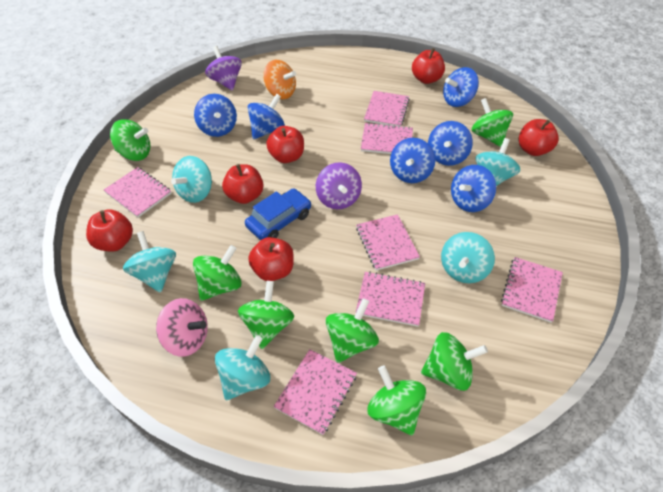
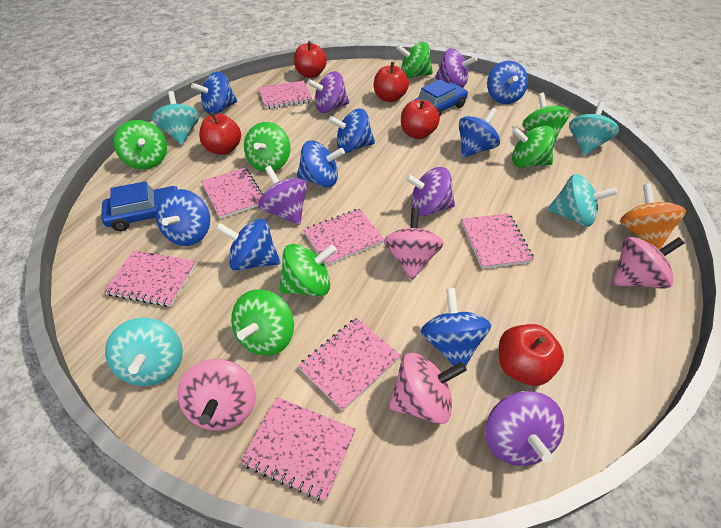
blue car: [245,188,311,240] = 1 -> [101,181,180,231] [414,80,468,116] = 2
blue spinning top: [194,94,237,137] [247,94,285,139] [390,138,435,183] [428,121,473,166] [443,67,479,107] [451,165,496,212] = 6 -> [156,189,210,246] [191,72,237,115] [216,219,280,271] [297,140,345,187] [328,109,375,153] [421,288,491,366] [459,108,500,158] [487,60,528,104] = 8
pink spinning top: [156,298,208,357] = 1 -> [178,359,256,431] [384,208,444,280] [388,353,467,424] [612,237,684,289] = 4
purple spinning top: [205,46,242,91] [316,162,362,209] = 2 -> [258,166,307,225] [307,71,349,113] [405,167,455,216] [435,48,478,88] [485,391,564,466] = 5
red apple: [86,209,133,252] [222,164,264,204] [248,237,294,281] [266,126,304,163] [412,48,445,84] [519,119,559,156] = 6 -> [199,111,241,155] [294,41,327,78] [374,62,409,102] [401,99,440,139] [499,324,564,386] = 5
turquoise spinning top: [123,231,176,293] [171,156,212,203] [215,335,270,400] [441,232,495,283] [475,138,520,186] = 5 -> [105,318,183,386] [152,91,200,145] [547,174,618,227] [569,101,619,156] = 4

